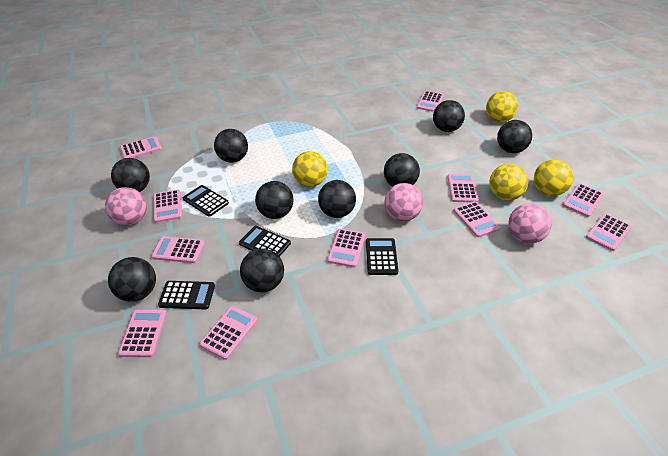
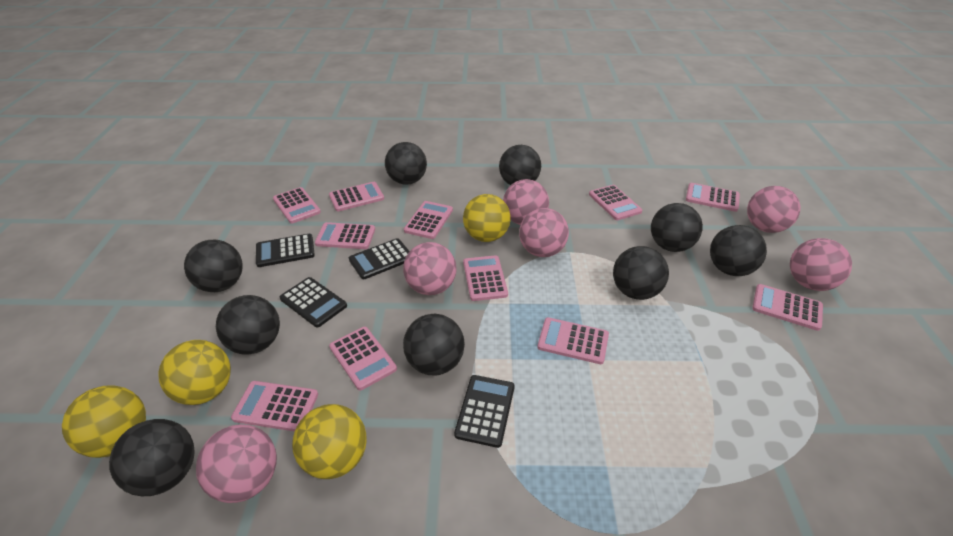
pink ball: [105,187,147,226] [384,183,423,221] [508,203,552,244] = 3 -> [196,424,277,503] [403,242,457,295] [503,179,549,225] [519,208,569,257] [747,186,801,233] [790,238,852,291] = 6

